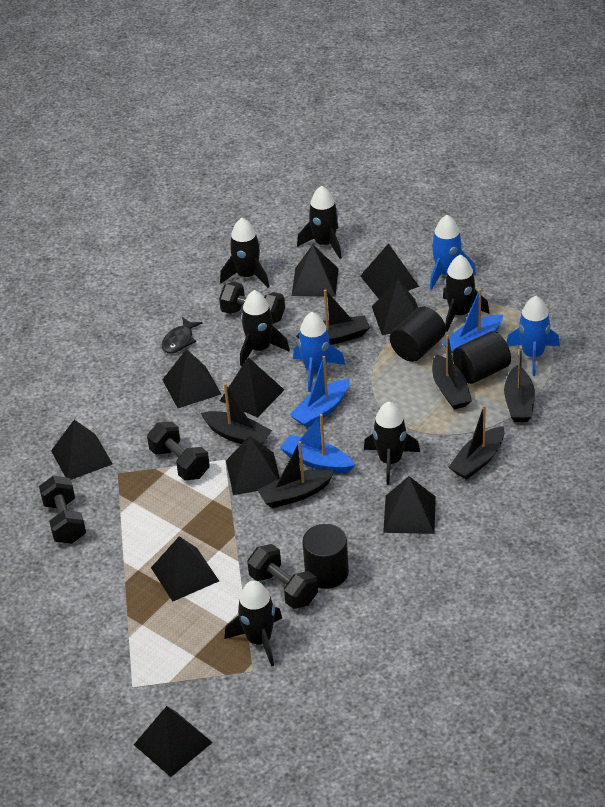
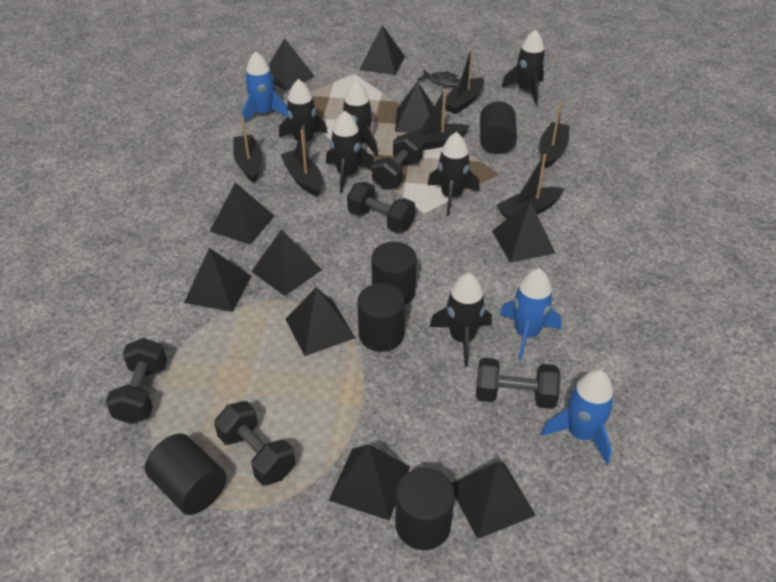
black cylinder: [302,524,349,589] [390,307,446,362] [453,331,511,384] = 3 -> [145,433,227,515] [357,283,405,352] [371,242,417,305] [395,468,455,550] [480,101,517,154] = 5
black dumbbell: [39,476,86,544] [147,422,210,481] [219,282,285,324] [247,544,318,609] = 4 -> [106,338,167,424] [214,401,295,486] [347,182,415,233] [372,133,423,189] [476,358,561,409] = 5
blue boat: [280,414,355,473] [290,356,349,428] [442,289,503,354] = 3 -> none = 0

